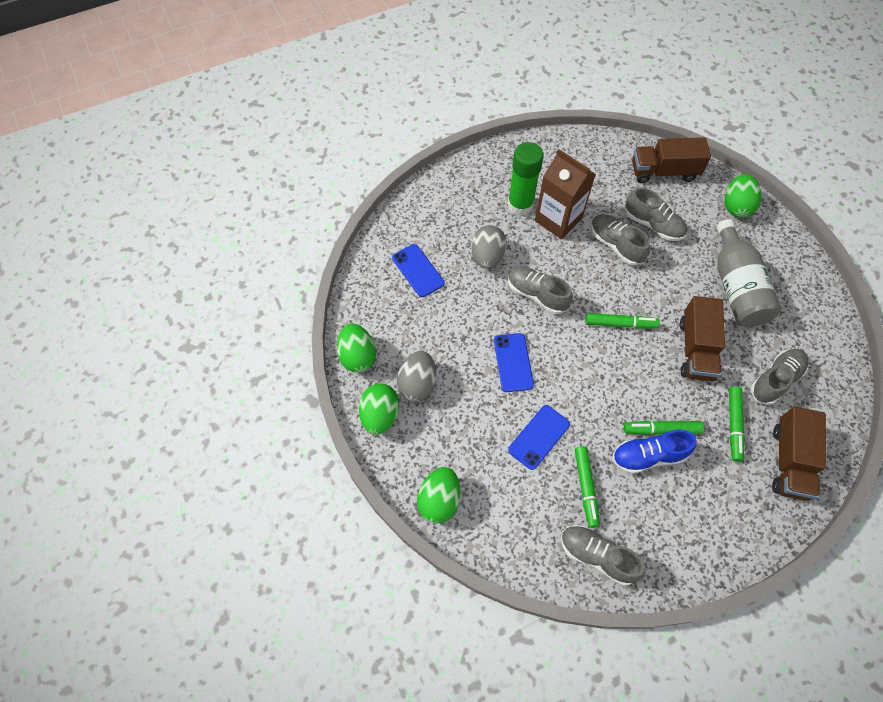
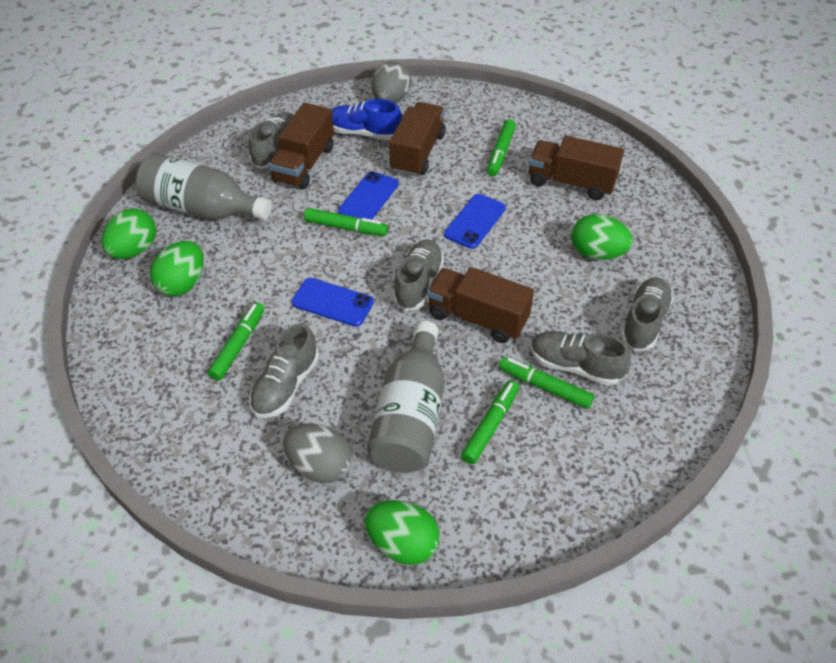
brown carton: [535,149,596,239] = 1 -> none = 0
brown truck: [632,137,711,183] [680,296,725,381] [772,407,827,501] = 3 -> [269,103,334,189] [389,102,446,176] [427,267,534,343] [529,136,624,200] = 4
green glue stick: [507,142,544,216] = 1 -> none = 0
green marker: [575,446,600,528] [585,313,660,329] [624,421,704,435] [729,386,745,462] = 4 -> [208,302,265,381] [304,208,388,236] [461,380,519,464] [487,119,516,176] [499,357,594,409] = 5
grey bottle: [717,219,781,327] = 1 -> [135,153,272,220] [367,321,445,473] = 2

